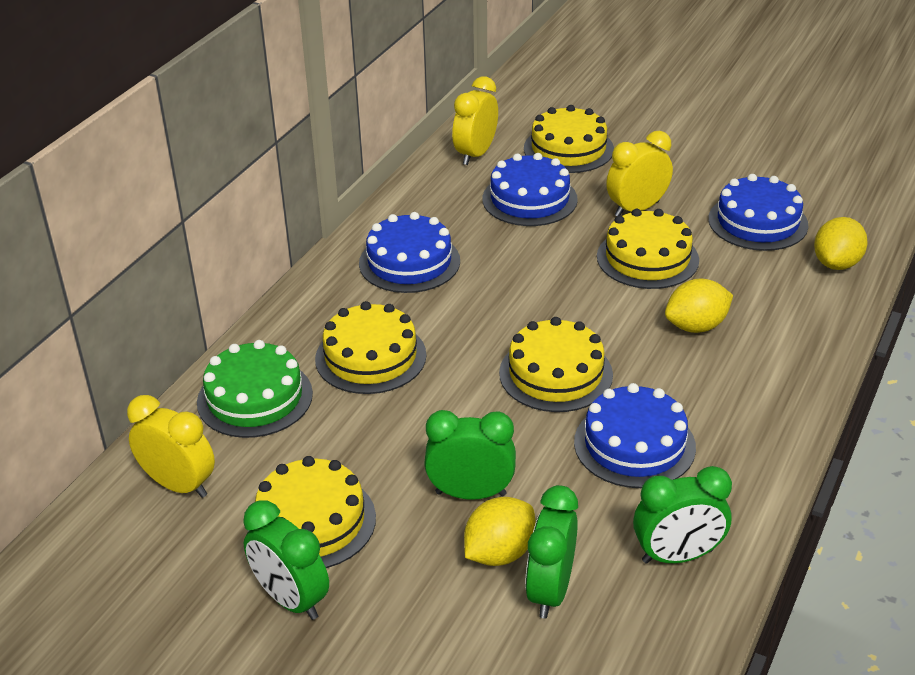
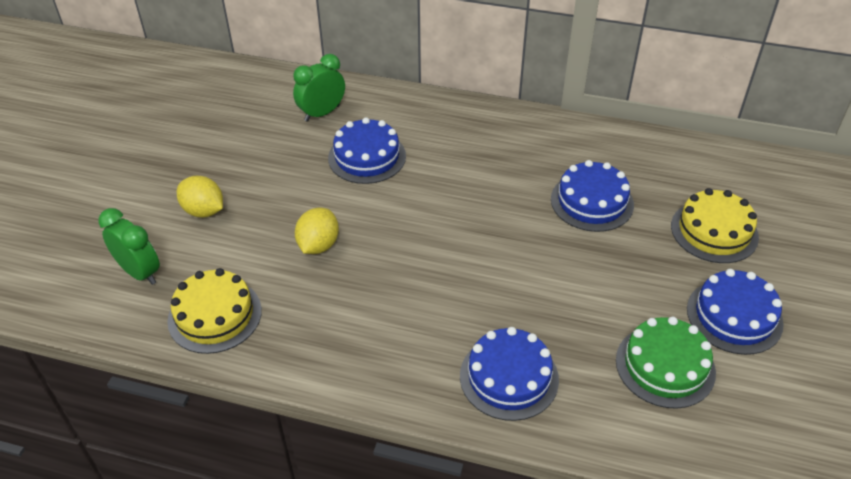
green clock: [243,500,329,620] [424,410,516,500] [525,485,578,618] [633,466,732,564] = 4 -> [98,208,160,285] [293,54,345,121] = 2
yellow cake: [248,456,376,568] [315,301,426,394] [499,317,613,412] [524,105,614,173] [597,209,699,289] = 5 -> [167,268,262,354] [671,188,759,263] = 2
yellow clock: [127,395,215,498] [452,76,498,165] [606,131,673,216] = 3 -> none = 0
yellow lemon: [464,497,535,566] [665,279,733,333] [814,217,868,270] = 3 -> [177,176,223,217] [295,208,339,254] = 2

